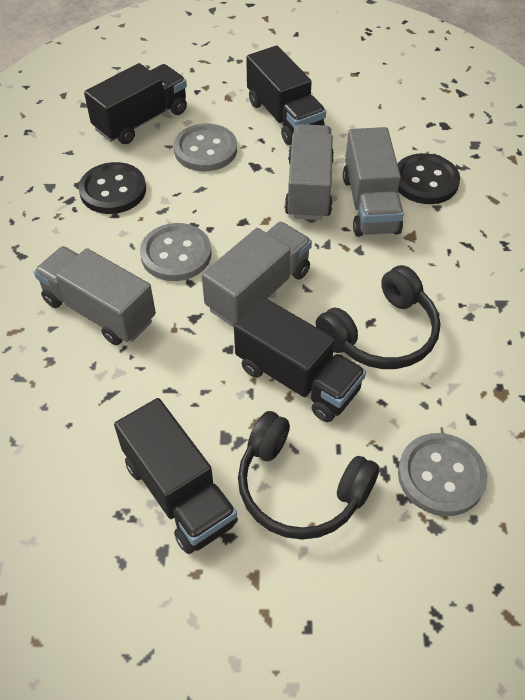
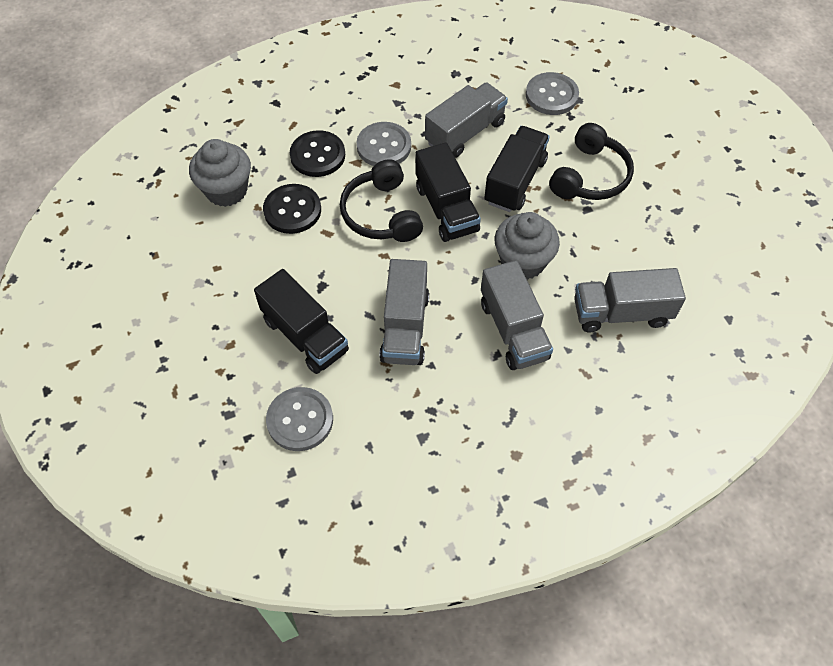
black truck: [84,63,187,144] [114,398,238,554] [234,297,366,422] [246,46,326,145] = 4 -> [254,269,349,374] [415,142,481,242] [484,126,550,212] = 3
grey cupcake: none = 0 -> [189,139,251,207] [495,212,560,280] = 2

